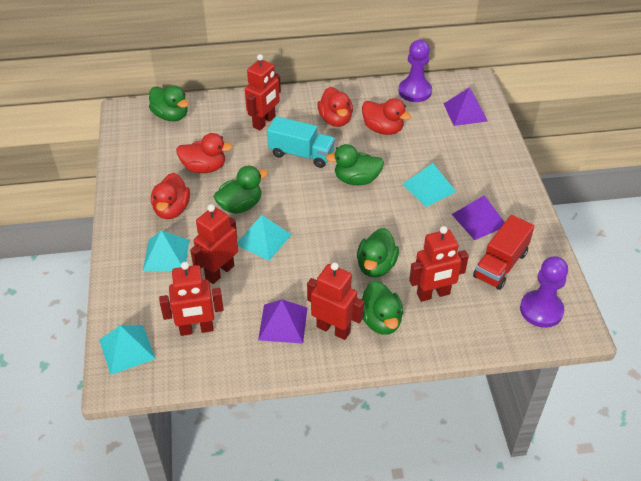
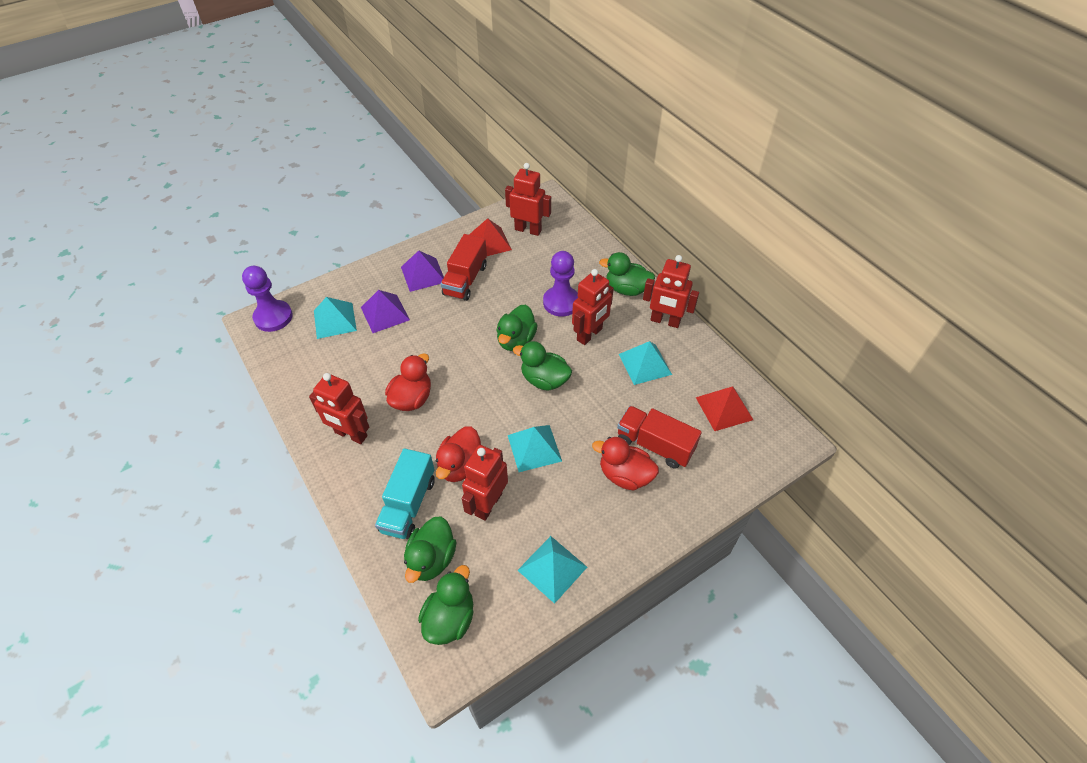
purple pyramid: [258,299,307,344] [444,87,488,126] [452,195,505,240] = 3 -> [361,290,410,333] [401,250,444,292] = 2
red duck: [151,173,190,219] [176,133,233,173] [317,87,353,127] [362,98,411,135] = 4 -> [385,354,431,411] [436,426,481,482] [592,437,659,490] = 3
red pyramid: none = 0 -> [469,218,512,256] [696,386,753,431] = 2
red truck: [473,215,534,290] = 1 -> [441,234,487,301] [617,406,702,469] = 2

